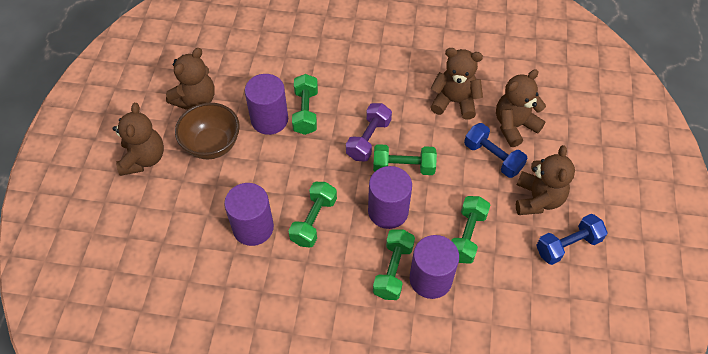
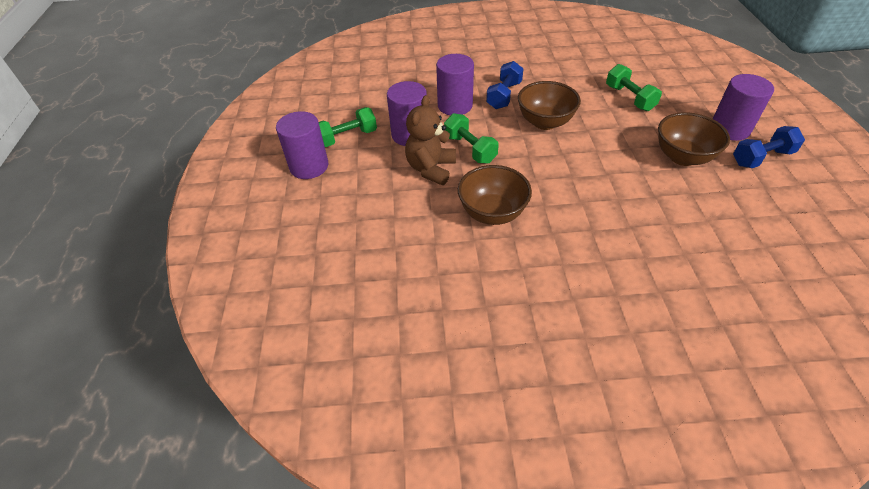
brown bowl: [175,103,240,159] = 1 -> [458,165,532,225] [518,81,581,130] [658,112,730,166] = 3
brown teddy bear: [112,103,164,176] [166,48,215,110] [430,48,483,120] [496,69,546,147] [516,145,575,215] = 5 -> [405,95,456,185] = 1
green dumbbell: [288,182,337,248] [292,74,318,135] [373,144,437,175] [373,229,415,300] [451,196,490,264] = 5 -> [319,107,377,147] [444,113,499,164] [606,64,662,111] = 3
purple dumbbell: [346,103,392,162] = 1 -> none = 0

